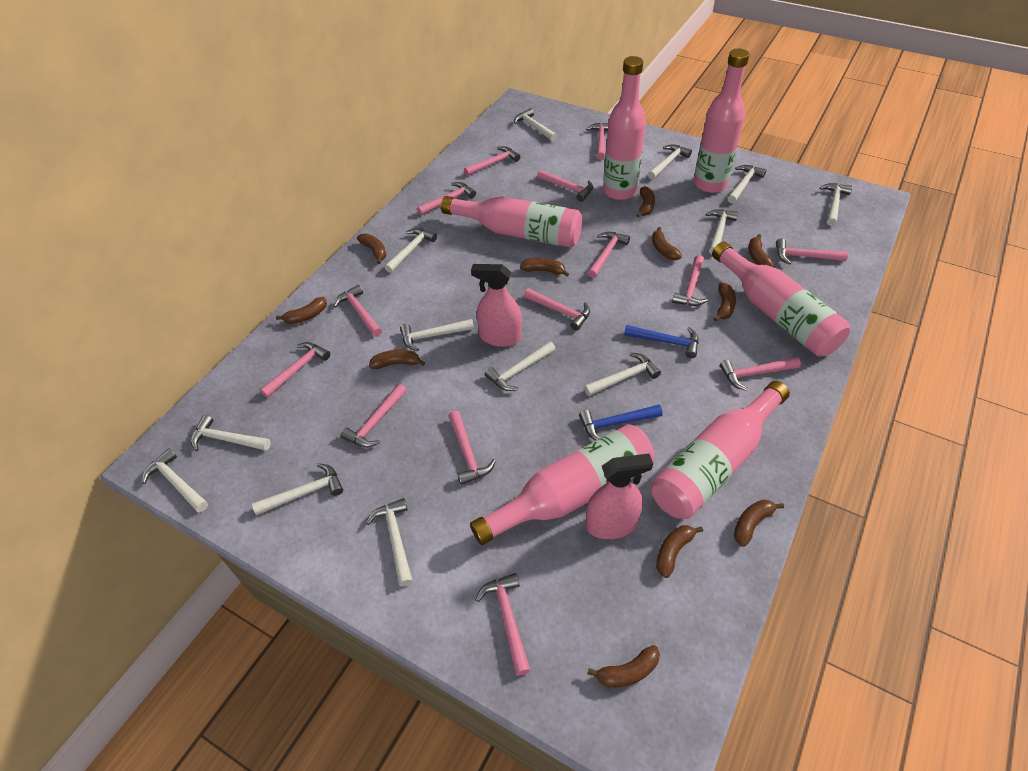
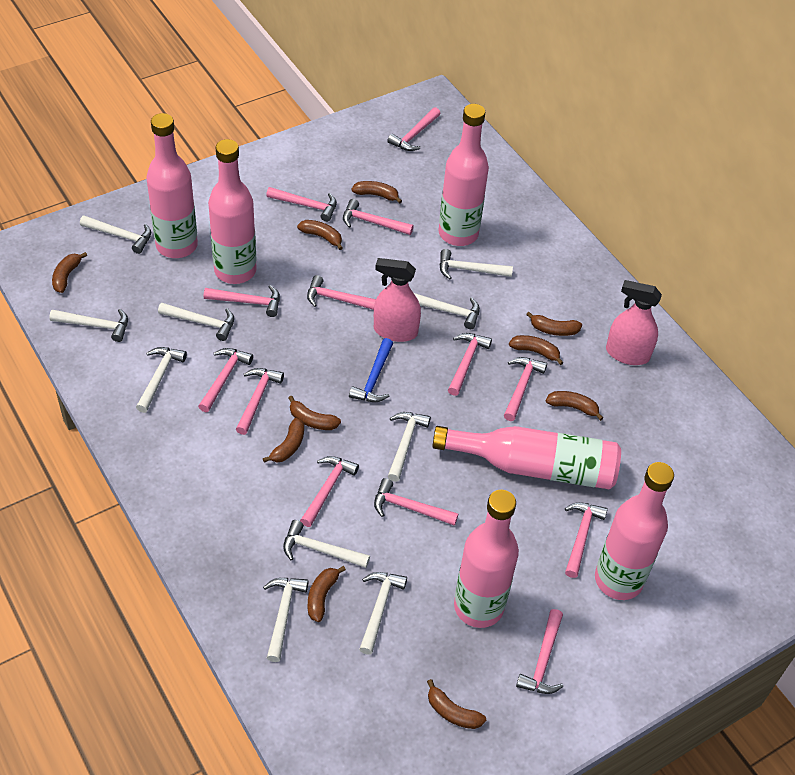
blue hammer: [579,405,663,440] [624,325,699,358] = 2 -> [349,338,393,402] = 1
brown banana: [276,297,327,324] [357,234,386,264] [369,350,425,369] [520,258,569,277] [587,645,660,688] [636,186,655,217] [652,227,682,260] [656,525,703,578] [713,283,736,321] [734,500,784,547] [748,234,774,267] = 11 -> [52,252,87,293] [263,418,304,462] [288,396,341,430] [297,220,343,250] [308,566,346,622] [351,181,402,203] [427,679,486,729] [509,335,563,365] [526,312,582,336] [546,391,603,421] = 10
pink hammer: [260,342,330,398] [334,285,382,337] [341,384,407,447] [417,182,476,216] [449,411,496,485] [464,146,520,176] [476,573,530,676] [524,288,590,331] [537,170,593,202] [586,123,608,160] [588,232,630,278] [672,255,709,306] [720,357,801,391] [776,239,848,265] = 14 -> [198,348,253,412] [204,285,280,317] [236,368,284,435] [266,187,337,222] [300,456,359,527] [307,275,376,310] [343,199,414,235] [374,478,458,526] [387,107,441,151] [448,333,492,396] [504,357,547,421] [516,609,563,694] [565,502,608,578] = 13
white hammer: [142,448,208,512] [191,415,271,451] [252,463,343,515] [366,498,413,586] [384,228,437,273] [400,319,474,351] [485,341,555,391] [514,108,557,141] [584,353,661,396] [648,145,692,180] [706,209,739,254] [728,165,766,203] [820,183,853,226] = 13 -> [49,309,128,342] [80,215,151,254] [136,347,187,413] [158,303,234,341] [263,578,309,662] [283,520,370,568] [359,572,407,655] [388,412,431,482] [414,293,480,329] [439,249,513,279] = 10

